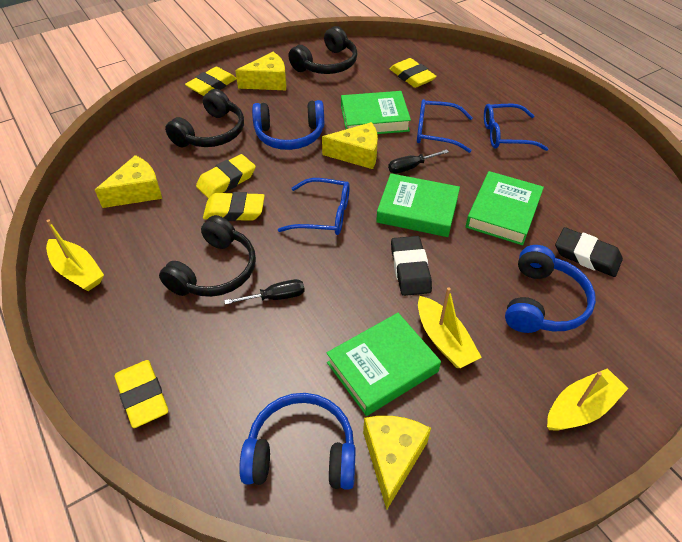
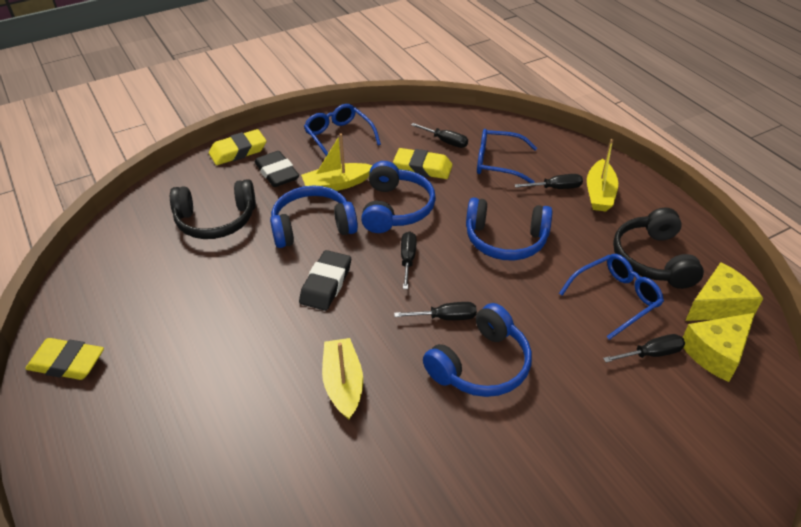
black headphones: [159,215,256,297] [165,89,244,147] [288,26,358,74] = 3 -> [170,179,256,239] [613,208,704,289] = 2
black screwdriver: [224,279,305,305] [388,149,449,173] = 2 -> [394,302,477,320] [401,231,416,289] [411,123,468,148] [515,174,583,189] [603,334,685,363] = 5
blue headphones: [239,393,356,490] [252,100,324,150] [505,245,596,333] = 3 -> [270,185,358,248] [361,161,436,233] [423,303,532,397] [466,197,552,261] = 4
green book: [327,313,441,416] [341,91,411,134] [376,173,460,237] [466,171,544,245] = 4 -> none = 0
yellow cheese: [95,155,162,208] [235,52,286,90] [322,122,378,169] [363,416,431,510] = 4 -> [683,313,755,382] [685,262,763,321] = 2
yellow eraser: [115,360,168,428] [185,67,237,96] [196,154,256,199] [203,192,265,221] [390,58,437,88] = 5 -> [25,338,104,380] [209,129,267,165] [393,148,453,179] = 3

